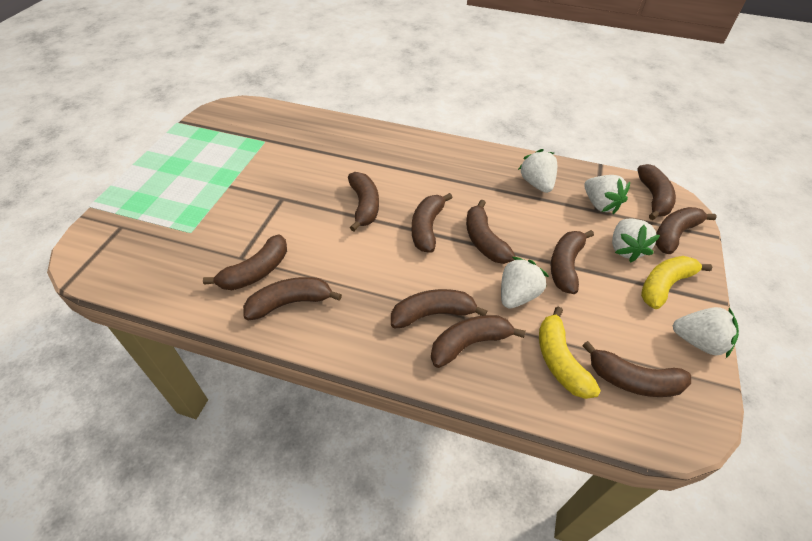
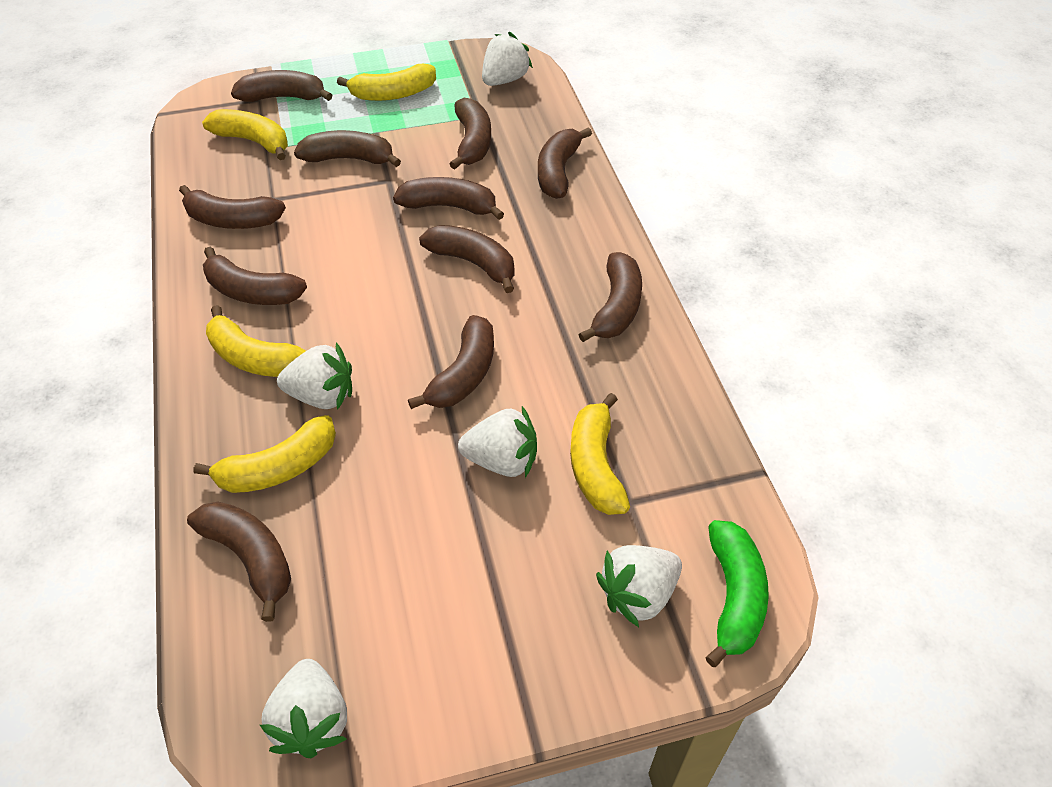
green banana: none = 0 -> [705,520,769,667] = 1
yellow banana: [539,306,601,399] [641,256,712,309] = 2 -> [194,415,336,493] [202,109,288,160] [206,305,306,377] [337,64,436,101] [570,393,630,515] = 5

